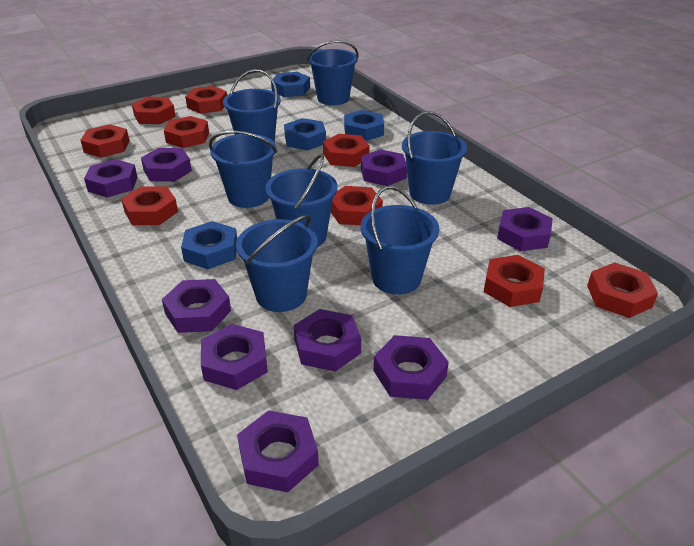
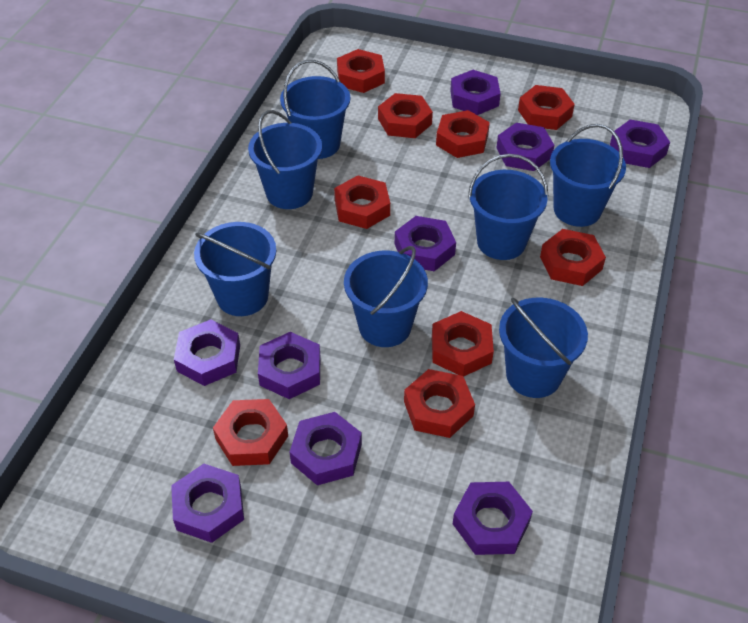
blue nut: [181,221,237,269] [271,72,310,97] [284,118,326,150] [344,110,384,141] = 4 -> none = 0

